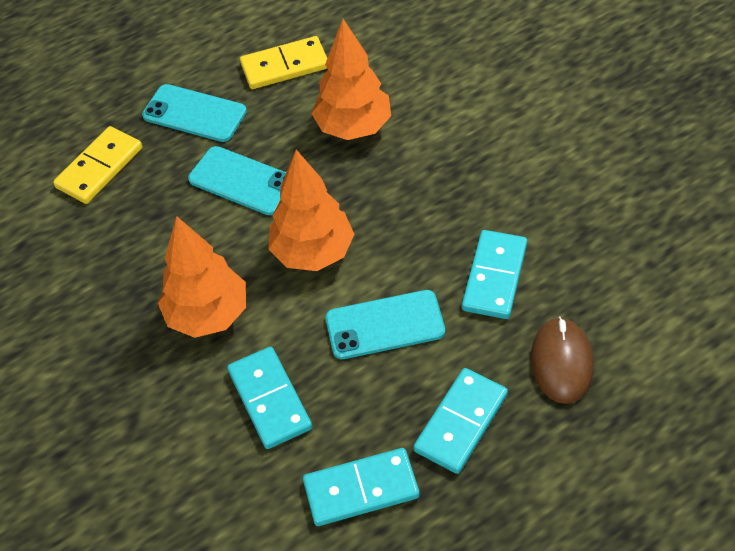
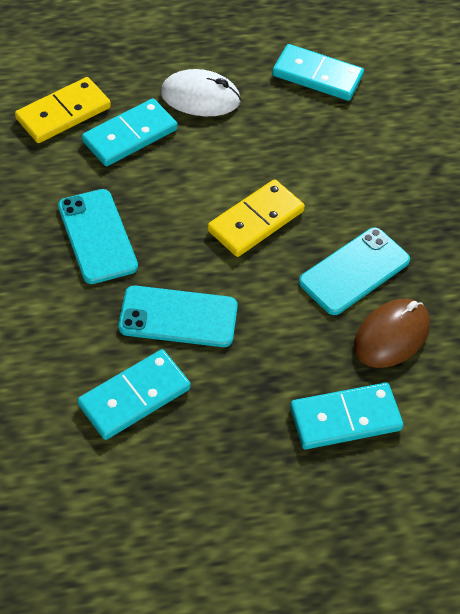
orange tree: [158,216,246,338] [268,150,354,271] [311,19,391,140] = 3 -> none = 0
white mouse: none = 0 -> [161,69,241,116] = 1

